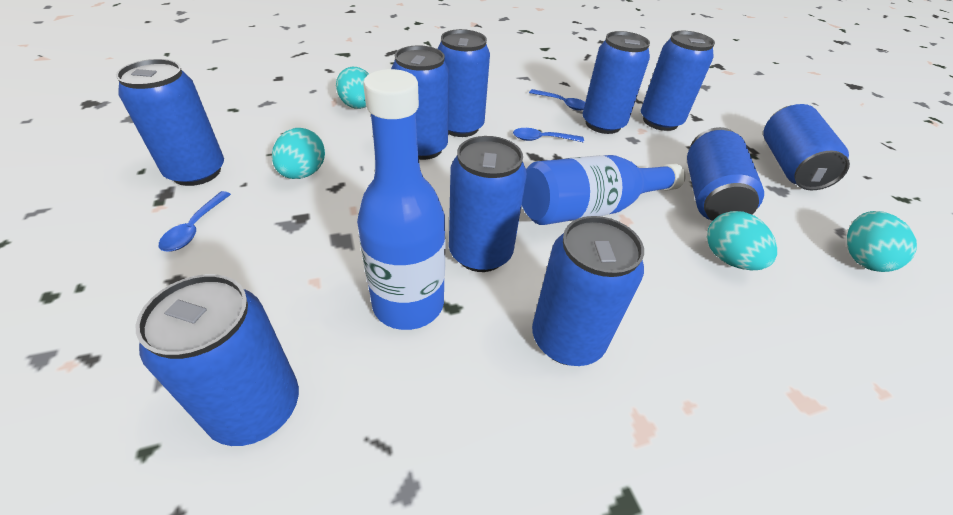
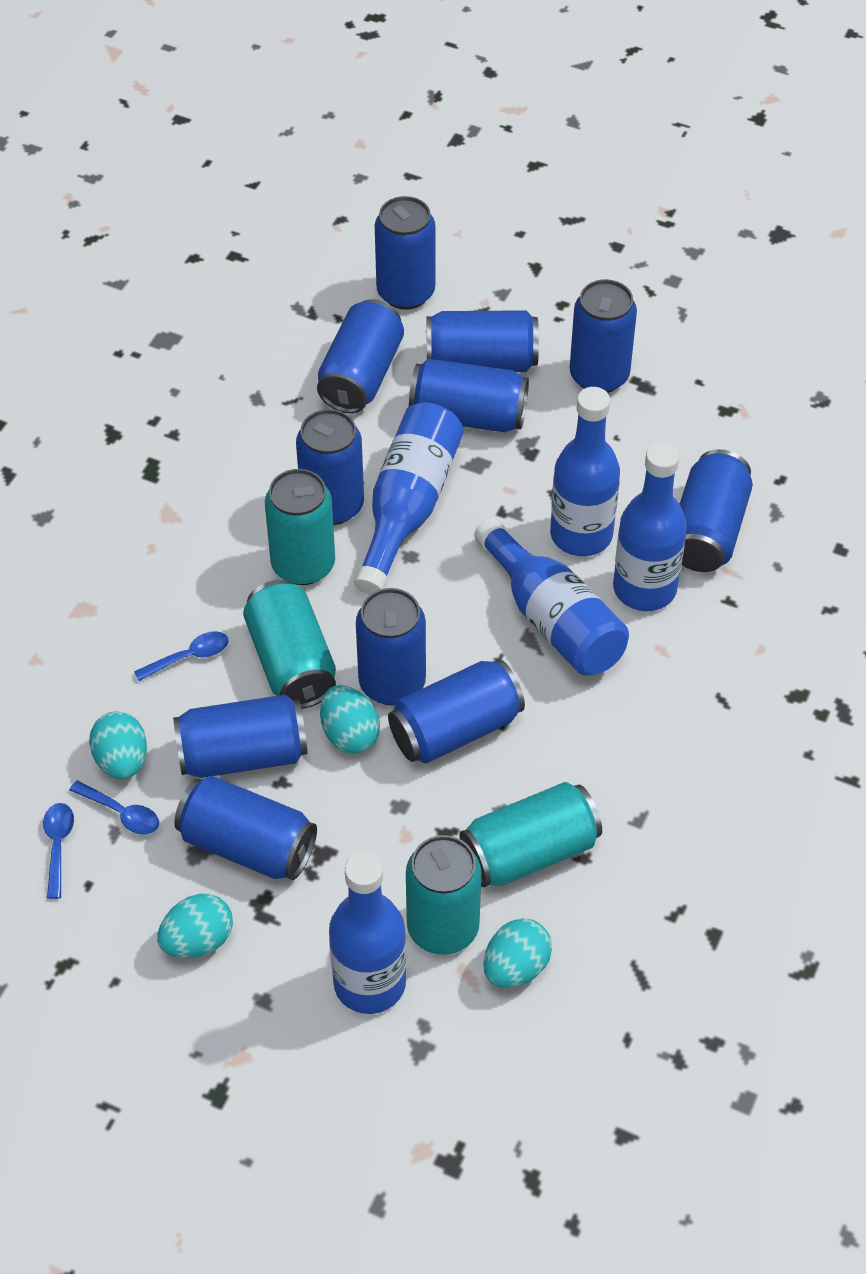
blue bottle: [357,69,446,330] [522,155,686,225] = 2 -> [329,852,406,1014] [354,403,464,595] [474,518,629,676] [550,387,620,556] [613,442,687,611] = 5
blue can: [116,59,224,186] [136,274,299,446] [391,45,449,160] [437,29,490,137] [449,136,527,272] [532,216,644,366] [583,31,650,134] [641,31,715,131] [687,127,764,221] [763,104,850,190] = 10 -> [173,695,307,778] [174,776,317,880] [296,409,364,525] [317,299,404,413] [356,588,426,705] [375,196,435,310] [388,659,525,764] [409,359,529,432] [427,310,539,372] [570,279,637,393] [680,449,753,572] = 11
turquoise can: none = 0 -> [243,579,336,709] [265,469,335,585] [406,835,481,955] [460,782,602,887] = 4

